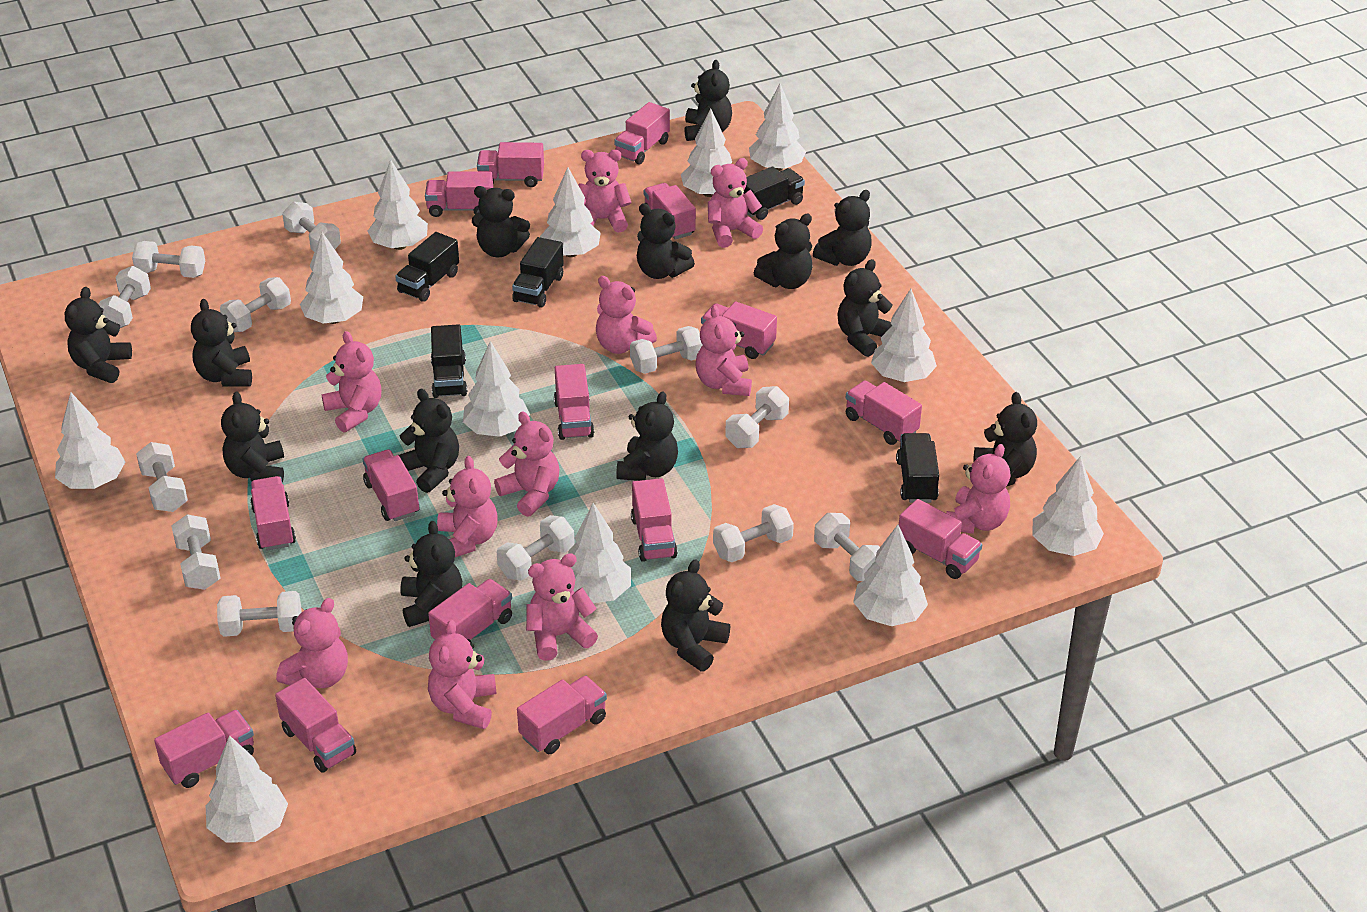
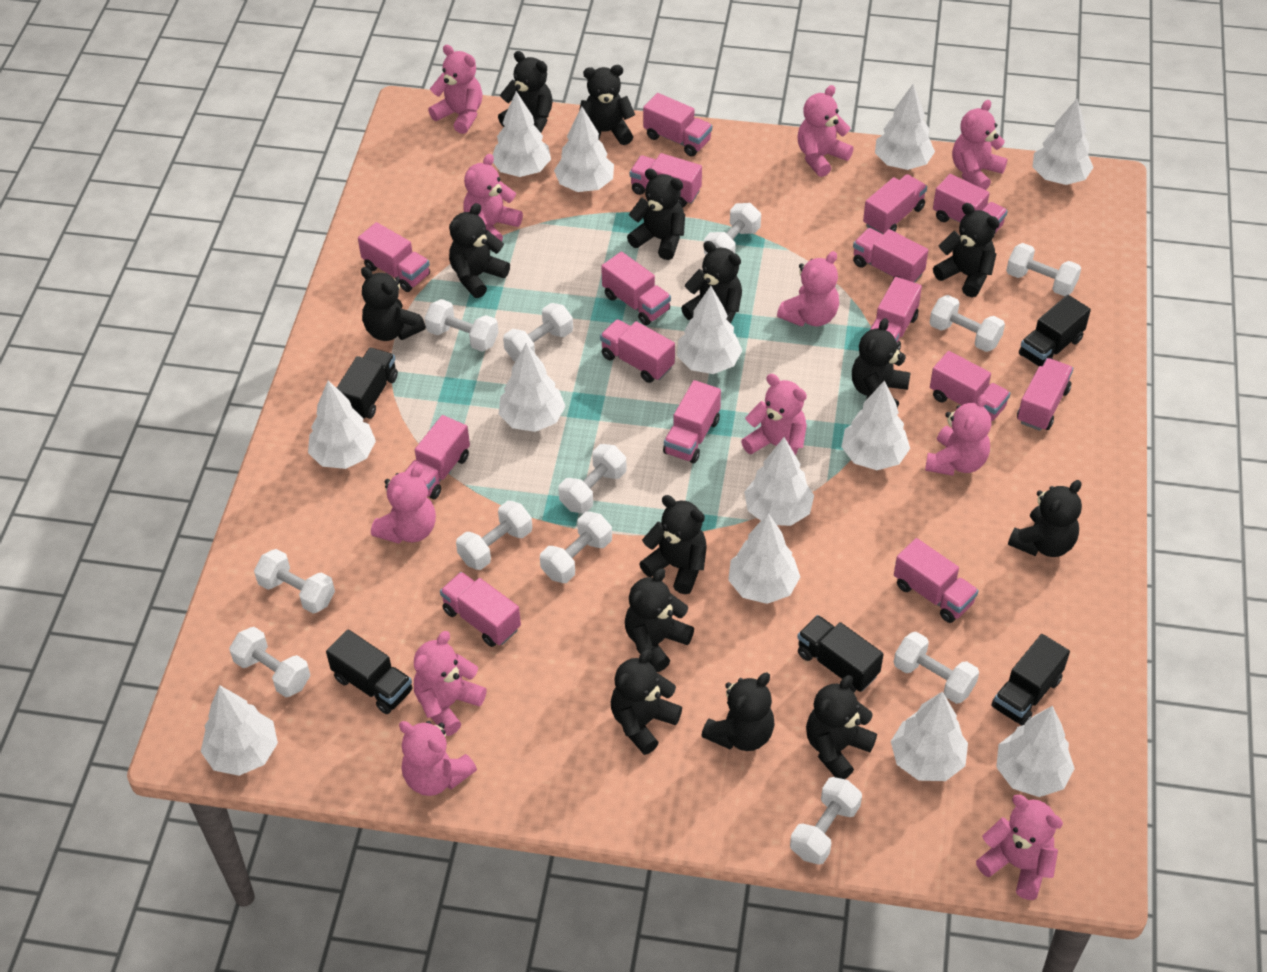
white tree: [55,392,125,489] [206,735,288,843] [300,232,363,324] [367,159,428,250] [463,341,530,437] [540,167,601,257] [568,503,631,603] [681,108,732,197] [749,84,806,171] [853,525,928,626] [871,289,937,382] [1033,456,1104,556] = 12 -> [201,685,278,776] [308,380,376,469] [493,91,551,177] [499,343,566,432] [554,107,614,192] [677,286,742,374] [728,513,800,604] [744,437,814,526] [841,380,910,470] [875,84,935,170] [891,692,968,781] [996,706,1075,797] [1033,99,1094,185] = 13

